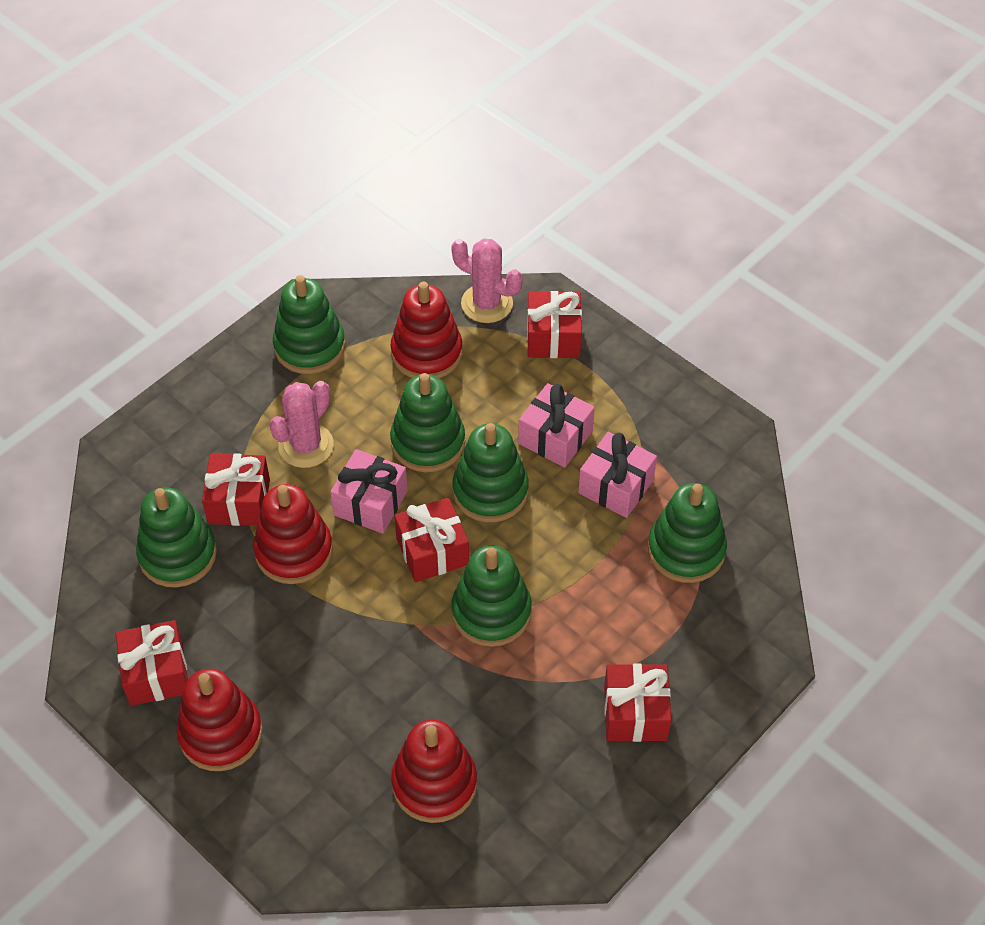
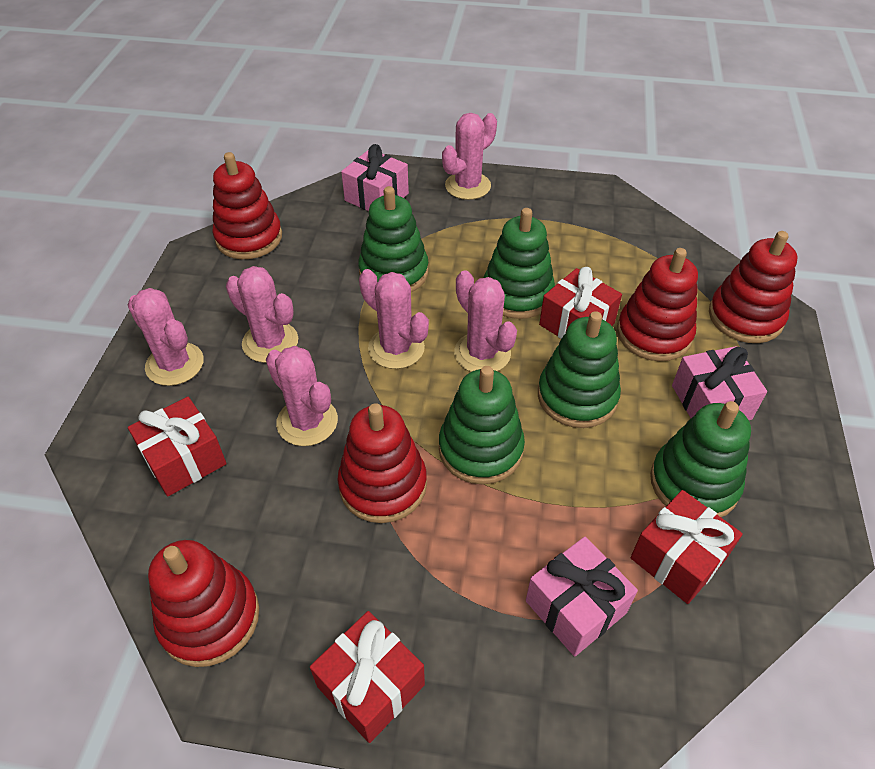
green stacking toy: [136,487,217,588] [273,275,345,374] [390,373,465,472] [452,423,529,522] [452,546,532,647] [648,483,727,583] = 6 -> [358,186,428,292] [439,366,525,484] [484,208,555,319] [538,311,621,428] [650,401,751,517] = 5
pink cactus: [269,381,334,468] [451,239,523,323] = 2 -> [128,288,204,386] [226,266,298,363] [266,346,338,446] [359,269,429,369] [442,113,497,200] [454,270,517,372] = 6
red gift: [116,620,188,706] [202,453,270,526] [394,498,469,582] [527,291,582,358] [604,663,671,742] = 5 -> [128,397,227,496] [310,611,425,743] [539,267,622,339] [631,490,743,604] = 4
red stacking toy: [176,669,263,771] [253,484,333,584] [391,282,463,378] [391,719,477,823] = 4 -> [148,540,259,667] [213,152,282,259] [337,403,427,523] [617,248,698,361] [709,231,798,343] = 5

